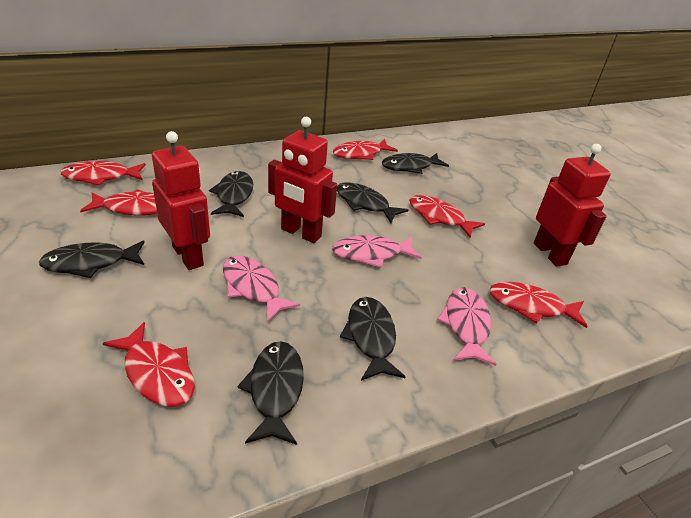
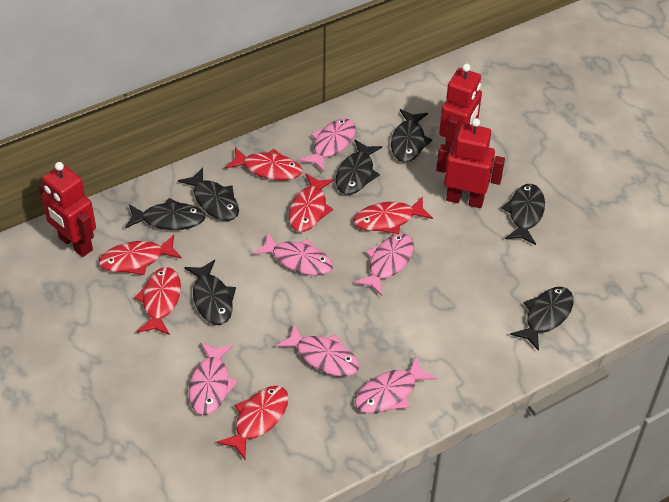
black fish: [39,240,145,278] [209,171,253,217] [237,341,304,445] [337,182,408,223] [340,297,406,381] [382,153,449,174] = 6 -> [125,198,205,230] [178,167,239,221] [184,260,236,325] [336,140,382,195] [391,109,432,162] [502,184,545,245] [510,287,574,351] = 7
pink fish: [223,255,300,322] [332,235,422,267] [437,287,497,366] = 3 -> [189,342,238,415] [253,232,333,276] [276,324,359,376] [299,119,356,172] [354,233,414,296] [355,356,437,413] = 6

